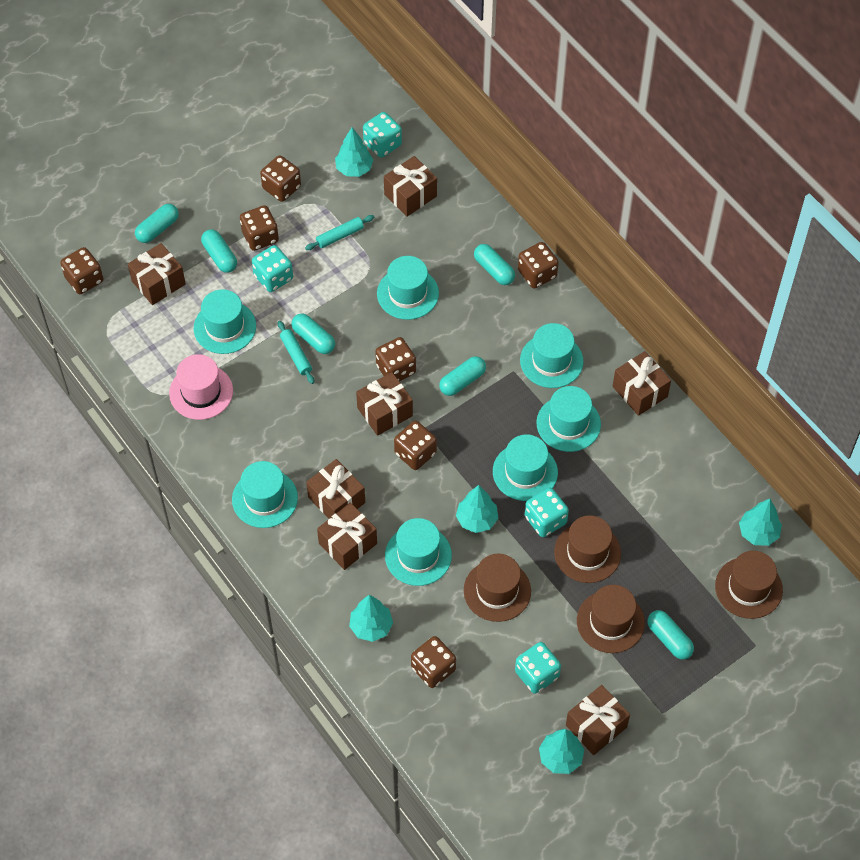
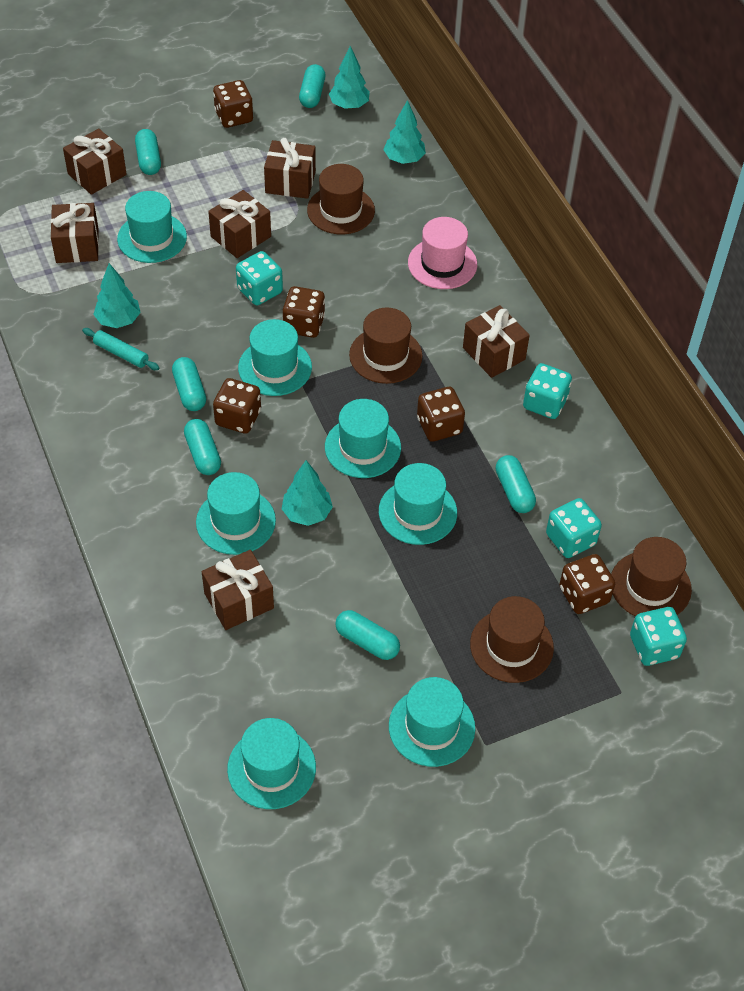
brown dice: [60,247,103,294] [240,205,279,251] [260,155,301,202] [375,337,416,381] [394,421,437,470] [411,636,456,688] [518,242,559,288] = 7 -> [213,80,253,128] [213,378,261,434] [283,286,325,338] [417,387,465,442] [559,554,615,614] = 5
brown gift: [128,243,186,305] [306,459,365,519] [317,503,377,570] [356,372,413,436] [384,156,437,217] [566,685,630,755] [613,351,671,416] = 7 -> [51,203,99,263] [63,128,127,195] [202,550,274,630] [208,190,271,258] [264,138,316,199] [463,305,530,378] = 6
turquoise rolling pin: [278,321,314,384] [305,215,374,250] = 2 -> [82,328,160,370] = 1
turquoise tree: [335,127,373,177] [349,595,393,642] [456,485,498,533] [539,729,584,774] [739,499,782,546] = 5 -> [93,263,141,328] [282,460,333,526] [329,46,370,109] [383,100,426,164] = 4

